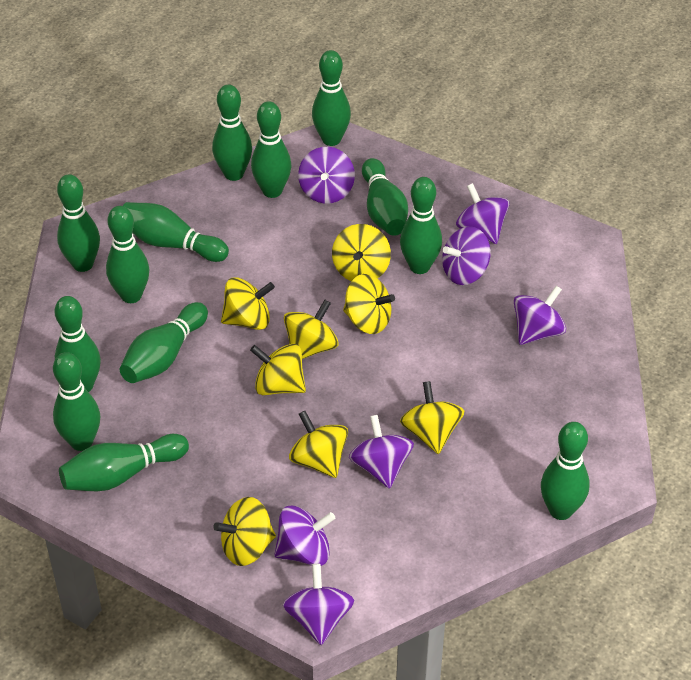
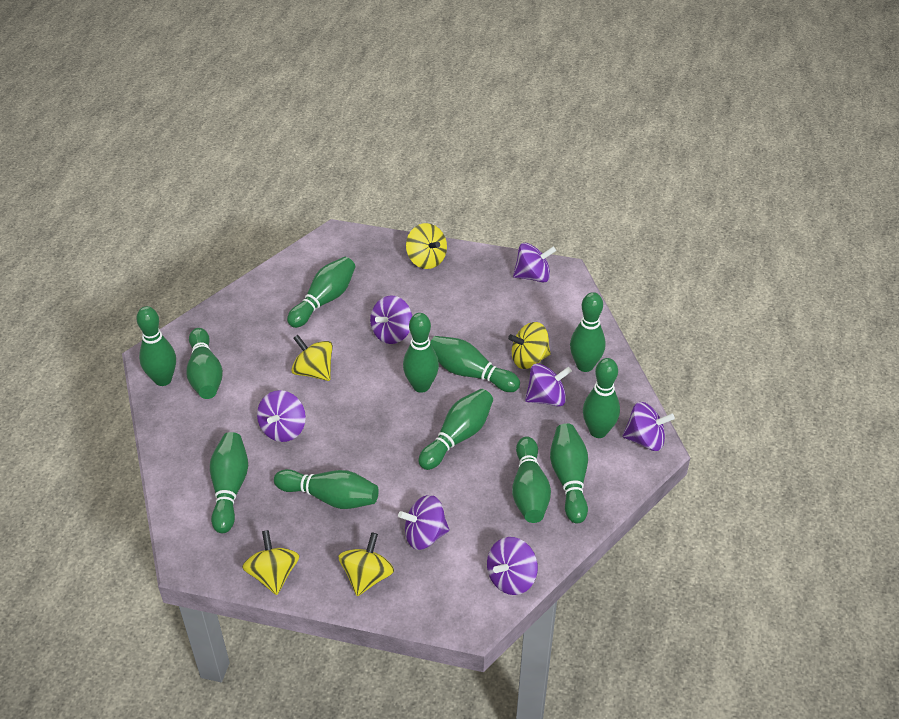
green bowling pin: [53,352,100,451] [55,296,101,392] [57,174,100,272] [59,434,189,491] [106,206,149,303] [120,302,208,383] [123,202,229,262] [212,85,252,181] [251,101,291,198] [312,50,351,146] [362,158,408,236] [400,177,442,274] [541,422,590,520] = 13 -> [136,306,176,386] [186,328,223,399] [210,432,248,533] [274,469,379,509] [287,257,355,328] [403,313,439,393] [418,389,493,470] [430,336,520,392] [512,436,551,523] [550,423,588,523] [570,292,606,372] [583,358,620,438] = 12
yellow spinning top: [213,497,276,566] [221,277,275,330] [250,344,306,395] [284,300,339,359] [289,411,348,478] [332,224,391,281] [343,274,395,334] [400,381,464,454] = 8 -> [242,530,299,595] [291,335,333,381] [339,532,394,596] [406,223,447,269] [508,322,551,369] = 5

